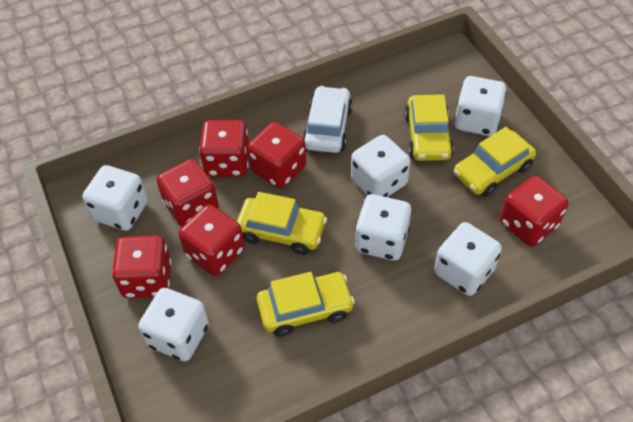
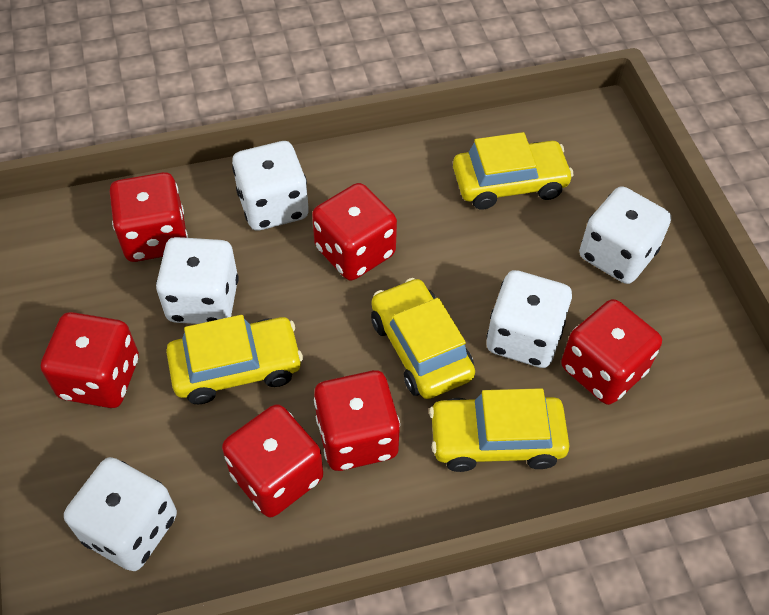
white car: [302,86,353,153] = 1 -> none = 0
white dice: [82,165,148,231] [138,288,209,361] [351,135,410,197] [355,194,411,261] [434,222,502,296] [454,76,507,136] = 6 -> [64,457,177,571] [156,237,239,324] [232,141,309,231] [486,270,572,368] [579,186,671,284] = 5

